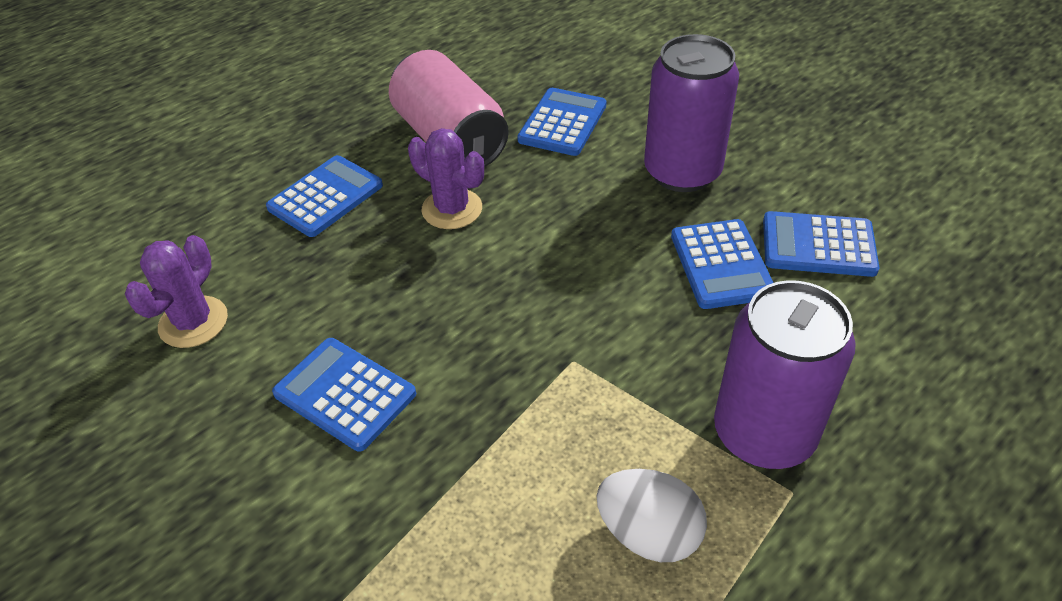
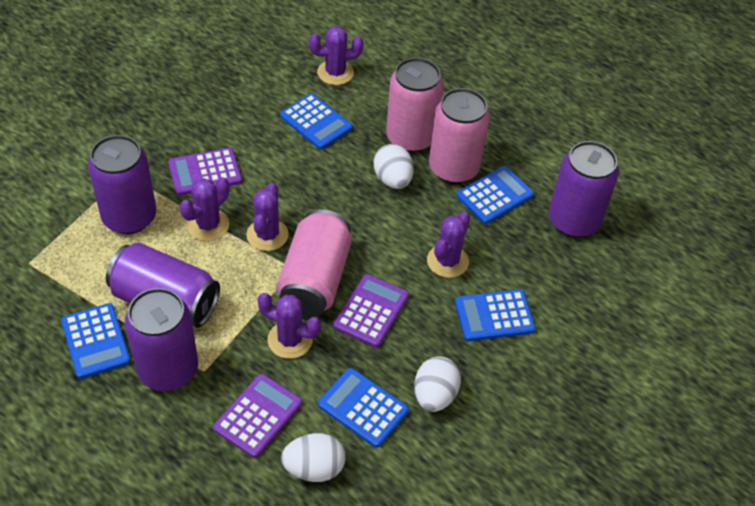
pink can: [389,50,509,167] = 1 -> [276,209,352,316] [386,58,444,153] [429,88,490,184] = 3
purple cactus: [125,235,228,348] [408,128,484,229] = 2 -> [180,177,229,241] [246,183,289,251] [257,293,321,359] [309,26,363,85] [427,212,470,278] = 5
purple calculator: none = 0 -> [168,148,242,196] [213,374,302,458] [333,274,409,347] = 3
purple can: [644,34,739,192] [714,280,856,469] = 2 -> [88,135,156,234] [106,242,220,328] [125,288,198,391] [549,141,619,238] = 4
white egg: [597,469,707,562] = 1 -> [281,433,345,482] [373,144,414,189] [414,356,461,412] = 3

